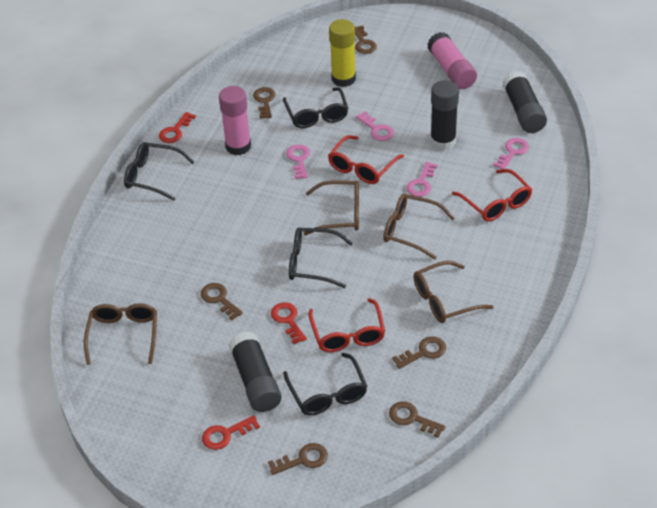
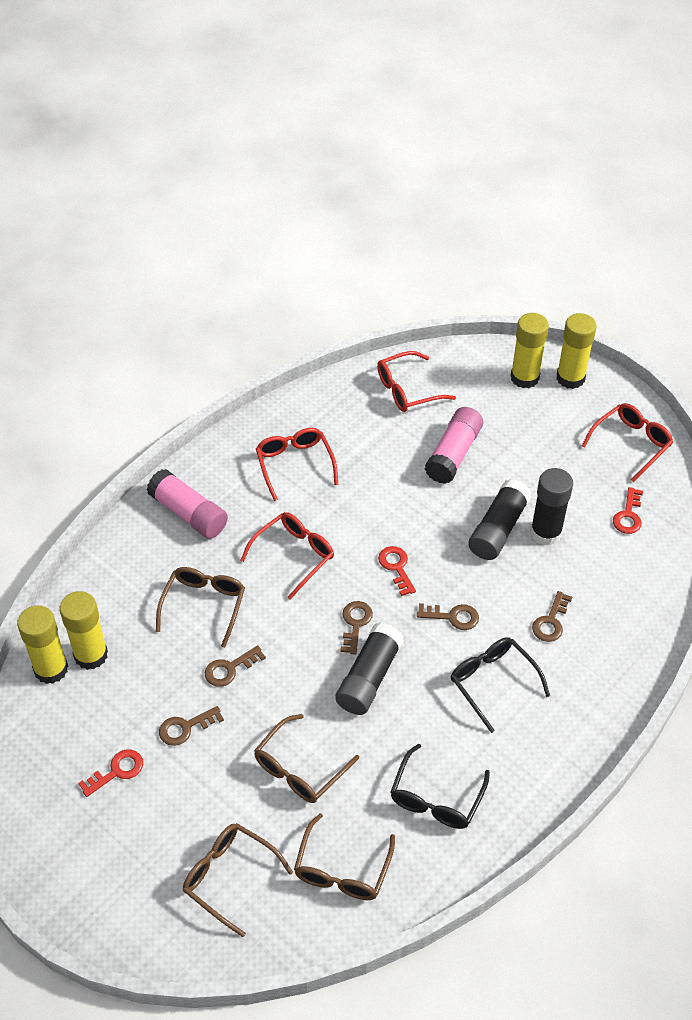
black glasses: [124,142,194,201] [283,87,348,128] [283,353,367,415] [289,228,353,288] = 4 -> [391,744,490,829] [451,638,550,733] = 2
brown key: [201,283,243,320] [253,87,276,119] [268,443,328,475] [355,25,377,54] [389,401,446,438] [392,336,446,369] = 6 -> [159,706,224,746] [205,645,266,687] [340,601,373,654] [417,603,479,630] [532,591,572,642] = 5
pink key: [286,145,310,179] [356,111,394,141] [407,162,438,197] [493,138,529,169] = 4 -> none = 0
red glasses: [308,298,385,352] [328,135,404,184] [452,169,532,222] = 3 -> [240,512,334,600] [256,428,338,501] [377,351,456,412] [582,403,673,482] = 4
yellow glue stick: [329,19,356,87] = 1 -> [17,605,68,684] [60,591,108,670] [511,313,549,388] [556,313,597,389] = 4

